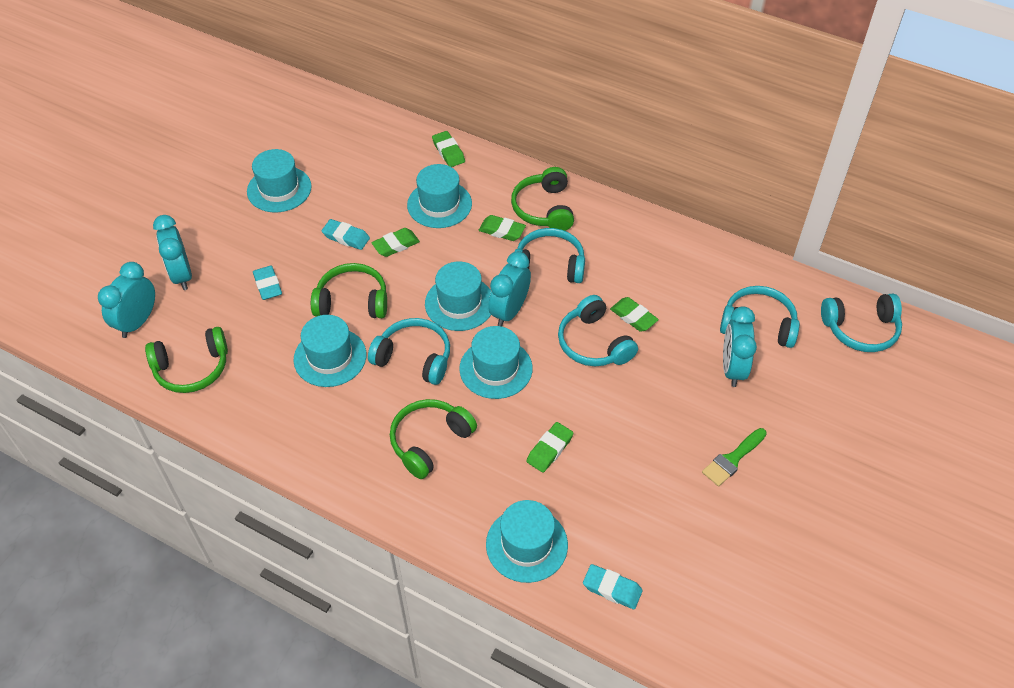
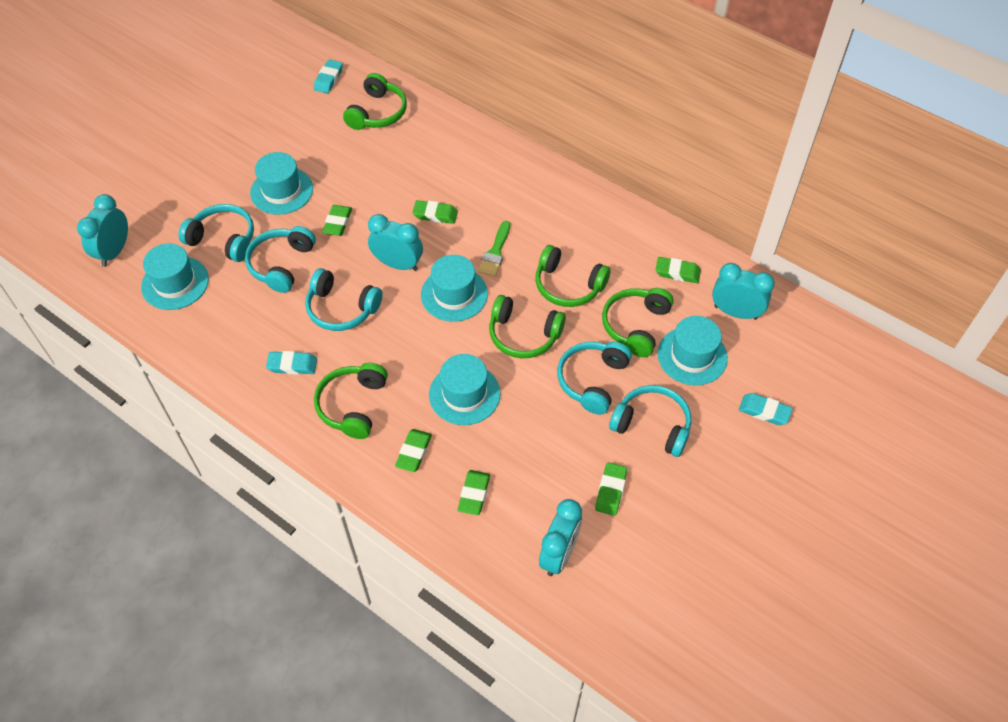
green eraser: [371,228,420,257] [432,131,465,167] [479,215,526,241] [526,422,573,473] [610,297,659,332] = 5 -> [322,205,352,236] [395,429,432,472] [412,200,458,224] [458,470,490,515] [595,462,627,516] [655,257,701,283] = 6
green headphones: [145,327,228,393] [311,263,387,318] [390,399,477,479] [511,167,574,231] = 4 -> [314,363,388,439] [343,73,407,130] [489,295,566,358] [535,245,610,307] [602,288,674,357] = 5
turquoise hat: [247,149,312,212] [293,315,366,387] [407,164,472,228] [425,262,491,331] [459,326,533,399] [486,500,568,583] = 6 -> [141,243,209,310] [250,152,313,215] [421,255,488,322] [429,354,501,425] [657,316,728,385] = 5

